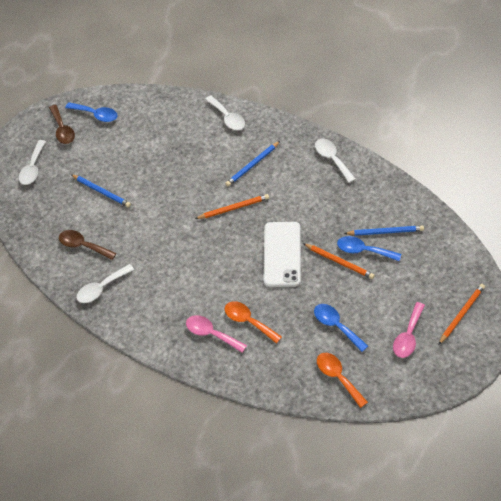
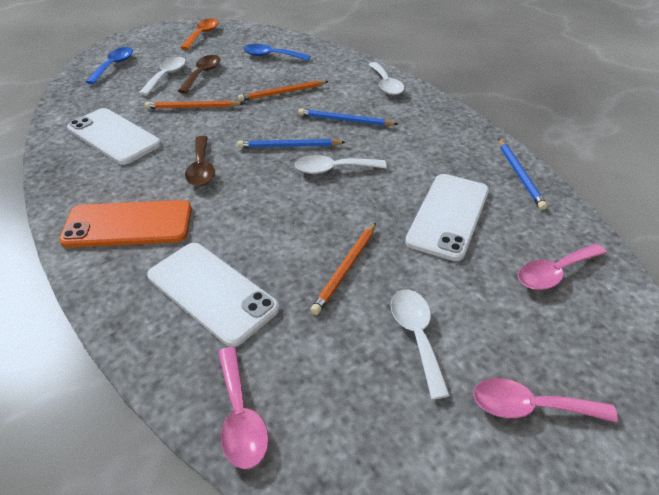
blue spoon: [65,102,118,122] [314,304,368,352] [337,236,401,261] = 3 -> [86,47,133,84] [243,44,311,61] = 2
orange phone: none = 0 -> [59,200,192,248] = 1
orange spoon: [225,301,282,344] [317,353,368,408] = 2 -> [180,19,219,50] = 1
pink spoon: [186,315,247,353] [393,302,425,358] = 2 -> [218,347,269,469] [473,378,618,422] [518,243,607,290] = 3
white phone: [263,222,301,287] = 1 -> [67,108,161,165] [147,243,279,347] [405,174,489,261] = 3

